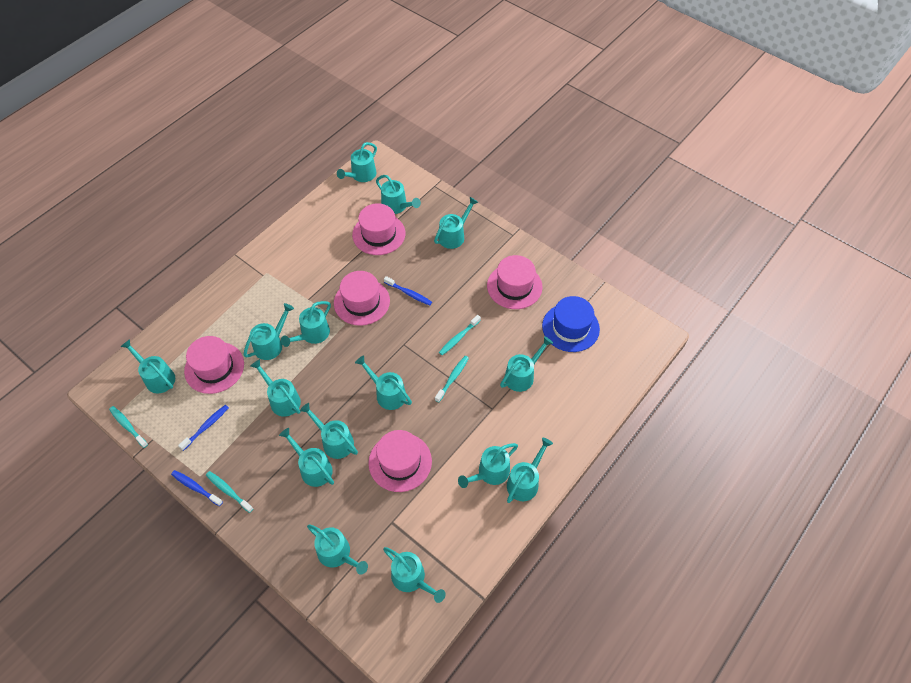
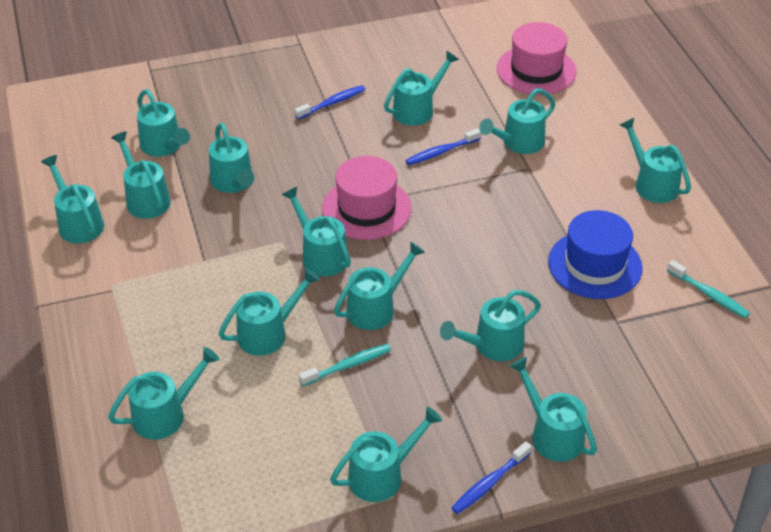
pink hat: [184,336,244,394] [334,271,390,326] [352,203,405,255] [368,430,432,492] [487,255,542,309] = 5 -> [322,156,412,240] [497,22,577,95] = 2
turquoise toothbrush: [109,406,148,448] [206,471,254,513] [435,356,469,402] [439,315,481,355] = 4 -> [299,344,391,386] [667,260,750,318] = 2
turquoise watering can: [120,339,175,393] [243,303,294,360] [251,359,301,417] [279,428,334,487] [281,301,331,347] [300,403,358,459] [307,524,368,575] [337,142,377,182] [355,355,412,410] [376,175,421,214] [383,547,445,603] [434,197,478,249] [458,443,518,488] [500,336,553,392] [507,438,553,503] = 15 -> [41,155,104,243] [108,347,219,440] [111,131,171,219] [137,89,190,157] [209,123,254,193] [219,268,320,356] [282,187,351,277] [330,407,442,502] [334,241,425,330] [384,50,459,126] [440,290,541,361] [479,88,555,154] [509,357,597,462] [620,118,691,203] = 14

